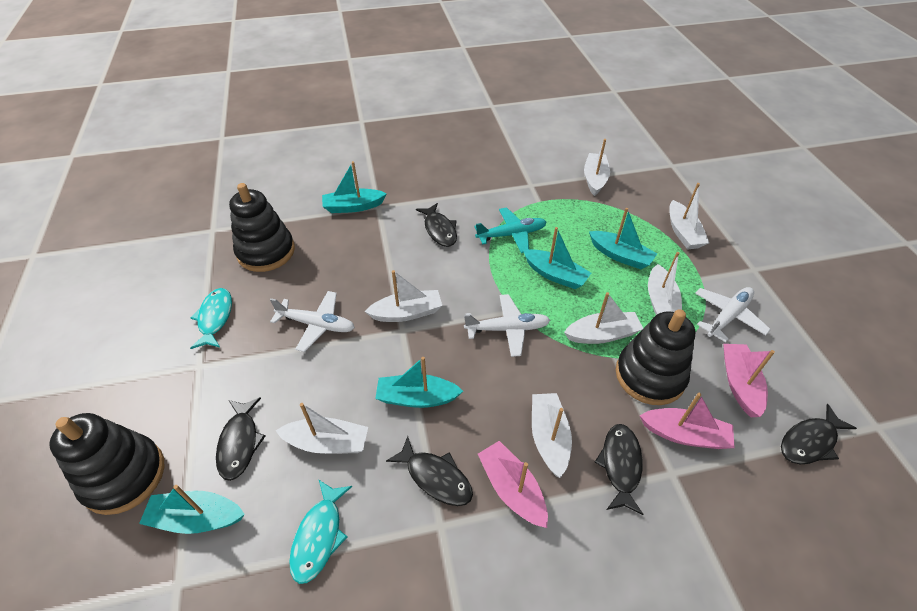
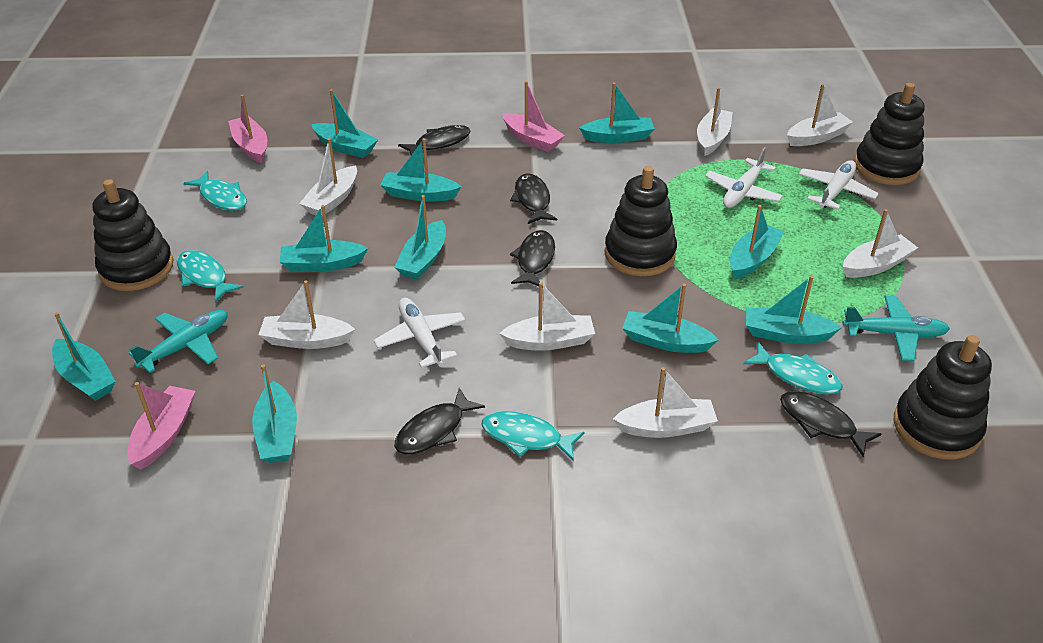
black stacking toy: [49,413,165,515] [229,183,295,272] [616,309,695,405] = 3 -> [93,179,173,291] [604,166,677,276] [854,83,925,185] [894,335,992,459] = 4
turquoise boat: [139,485,245,534] [322,161,387,213] [375,357,463,408] [523,227,591,289] [589,208,657,269] = 5 -> [52,312,116,401] [252,364,297,463] [280,205,368,272] [312,89,378,158] [381,138,461,202] [394,195,446,280] [579,82,655,143] [622,284,719,353] [730,205,784,279] [746,276,842,344] = 10
turquoise fish: [190,288,232,349] [289,479,352,584] = 2 -> [177,250,244,302] [184,171,247,211] [482,411,584,461] [743,342,843,395] = 4
turquoise plane: [474,207,547,253] = 1 -> [129,310,228,373] [843,296,950,361] = 2

